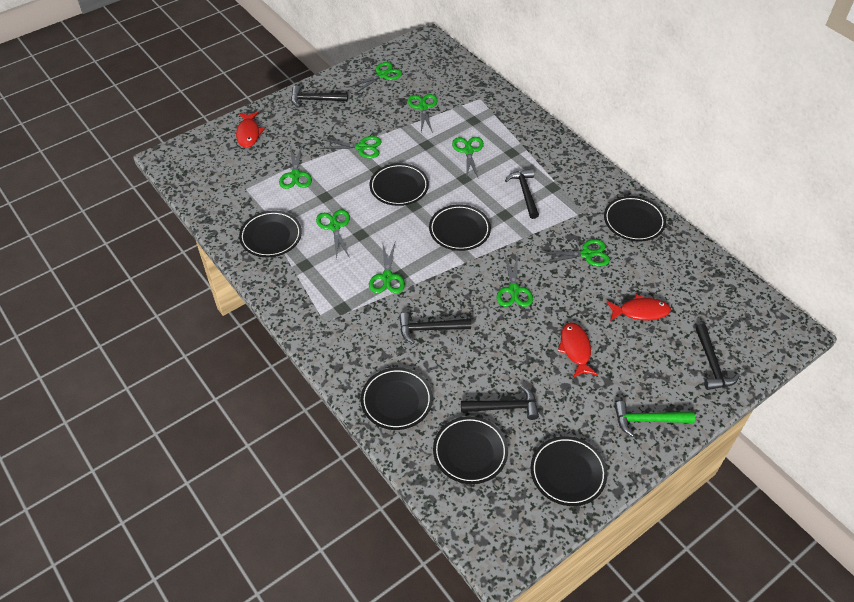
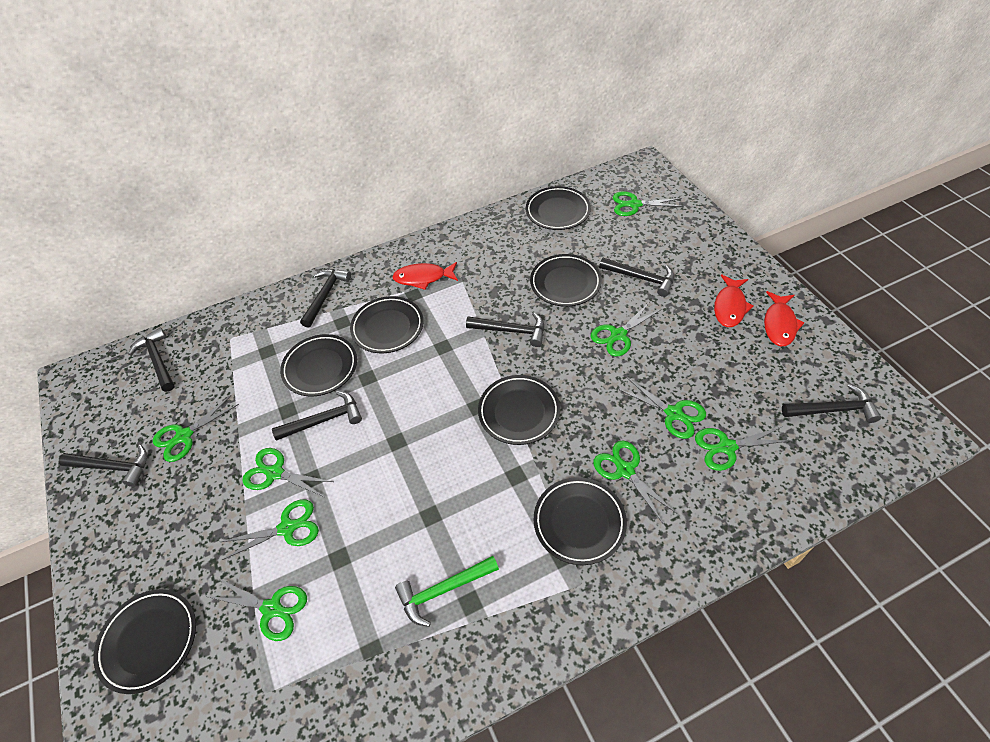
black hammer: [291,86,348,107] [399,313,471,344] [461,385,539,420] [505,169,539,219] [696,324,740,390] = 5 -> [59,445,147,487] [128,328,174,392] [272,391,362,441] [300,269,351,328] [466,313,544,347] [599,258,674,297] [782,384,881,423] = 7

